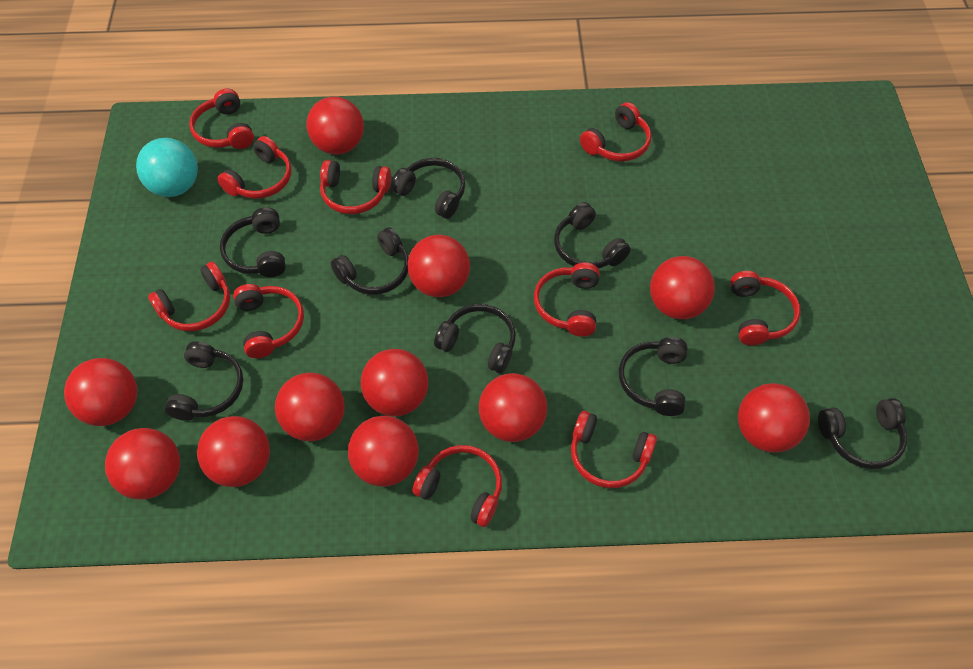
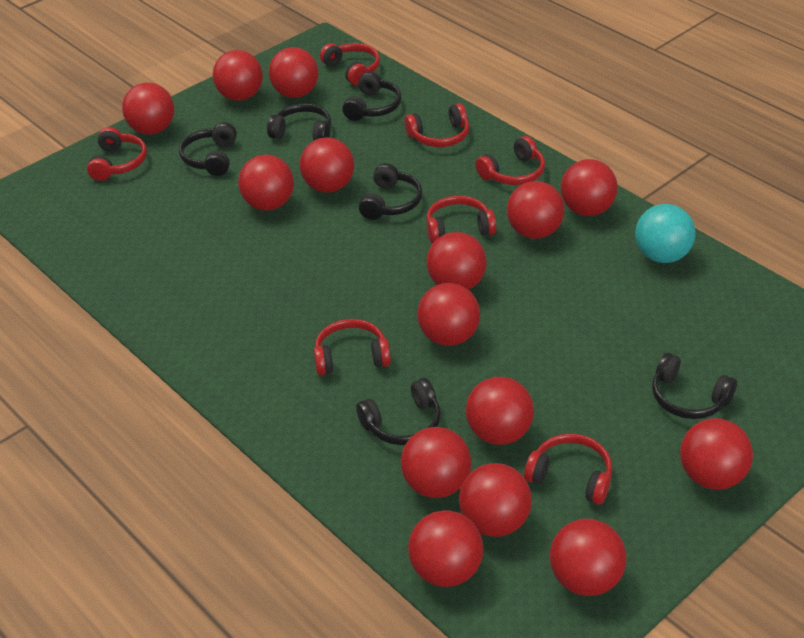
black headphones: [164,341,244,421] [220,207,286,277] [331,227,409,295] [391,158,465,219] [434,304,516,374] [554,202,631,269] [619,337,688,416] [818,398,907,469] = 8 -> [179,122,237,176] [267,103,331,140] [342,72,402,121] [356,378,441,445] [359,163,423,220] [652,353,737,419] = 6
red ball: [64,358,137,426] [105,428,180,500] [197,416,270,487] [275,373,345,441] [307,97,364,154] [348,416,419,487] [361,349,428,416] [408,235,470,297] [479,373,547,442] [650,256,715,319] [738,383,810,453] = 11 -> [122,82,174,135] [213,50,263,101] [238,155,294,211] [269,47,319,98] [300,137,354,193] [401,427,471,498] [408,510,483,587] [417,283,480,346] [426,232,487,290] [459,463,532,537] [466,377,534,445] [507,181,565,239] [550,519,627,596] [561,159,618,216] [680,418,753,490] = 15
red headphones: [148,262,230,331] [189,89,254,149] [217,136,292,199] [233,284,304,358] [320,160,391,214] [412,445,502,527] [534,262,600,337] [571,411,657,488] [580,102,651,161] [730,271,800,345] = 10 -> [87,127,147,181] [314,319,391,375] [320,43,380,85] [404,103,469,147] [426,196,496,243] [476,136,545,185] [524,434,612,505] = 7

